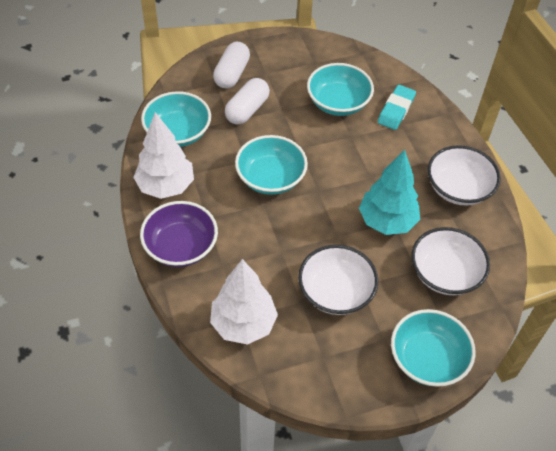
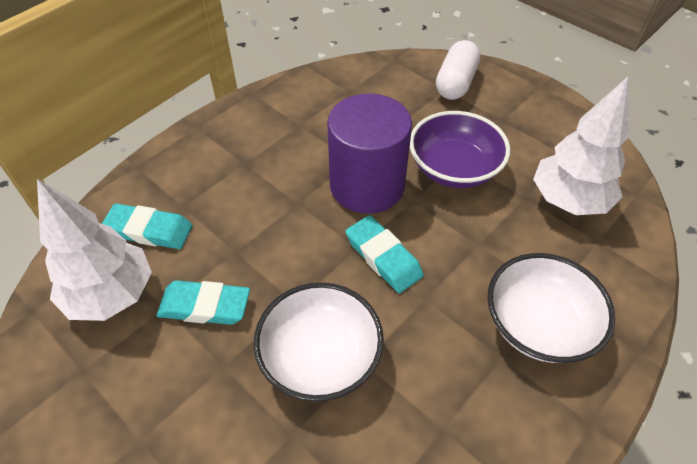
purple cylinder: none = 0 -> [327,93,412,214] = 1
turquoise bowl: [141,91,211,147] [235,135,308,195] [307,63,374,116] [391,309,476,387] = 4 -> none = 0
turquoise eraser: [378,85,416,130] = 1 -> [102,204,193,249] [156,280,250,325] [346,215,424,293] = 3
turquoise tree: [359,150,420,235] = 1 -> none = 0
white bowl: [298,245,378,315] [411,227,490,295] [428,145,501,205] = 3 -> [254,282,384,402] [487,253,615,363] = 2
white capsule: [213,42,250,89] [225,78,270,125] = 2 -> [436,40,480,100] = 1

